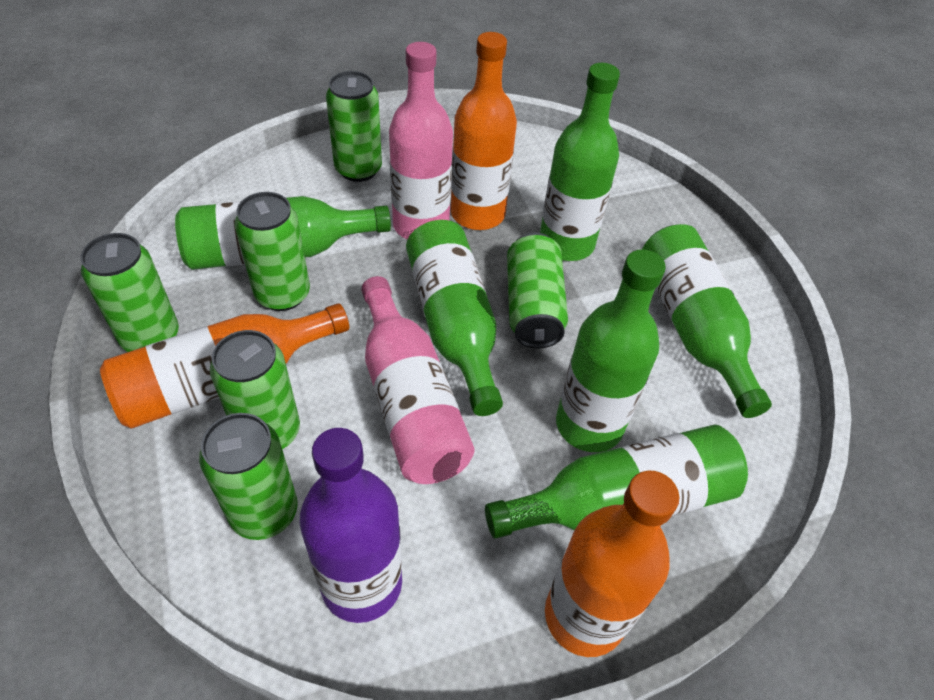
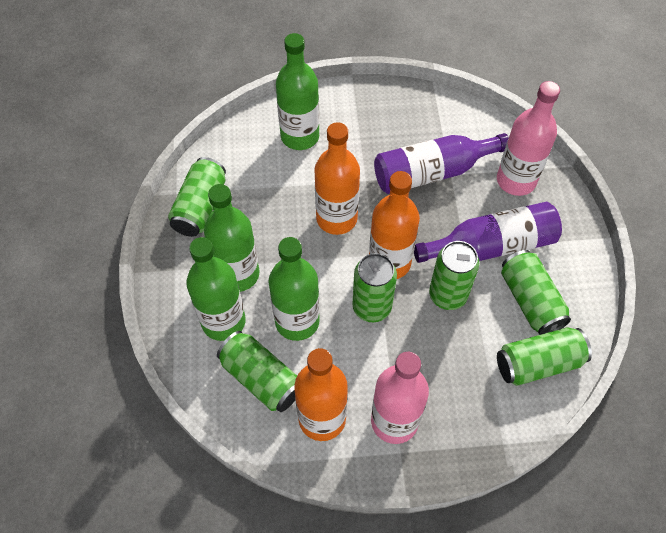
green bottle: [175,196,391,270] [406,220,503,416] [485,425,748,539] [540,63,620,261] [556,249,666,452] [642,224,772,418] = 6 -> [186,237,246,341] [204,184,259,292] [269,237,320,341] [276,33,319,150] = 4
purple bottle: [300,428,402,623] = 1 -> [374,133,509,194] [414,202,562,263] = 2

